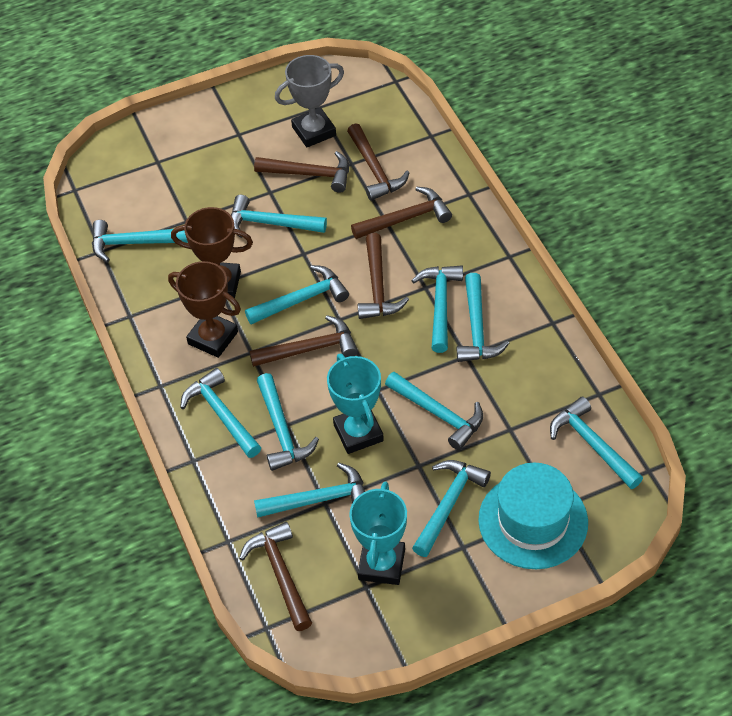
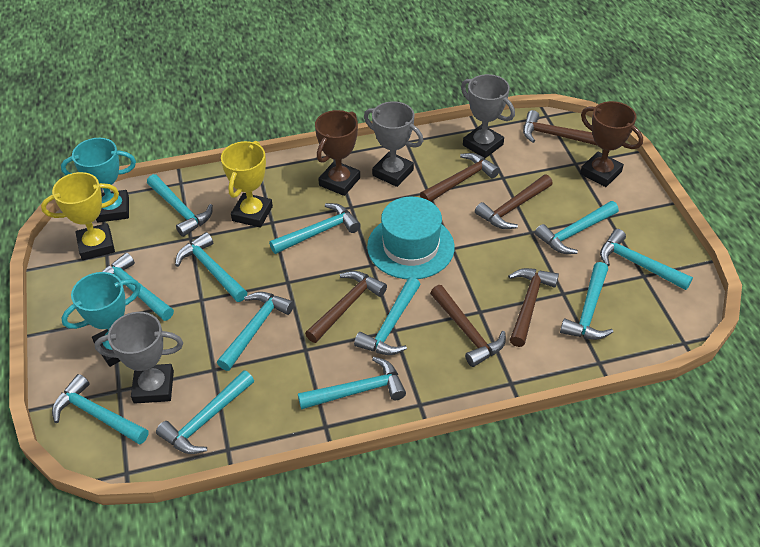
grey trophy: [275,55,344,147] = 1 -> [95,312,183,404] [364,101,423,187] [461,74,515,158] = 3
turquoise hammer: [92,220,188,262] [180,368,261,458] [231,195,327,238] [245,265,349,324] [254,463,365,518] [257,373,319,471] [385,372,483,450] [411,265,463,353] [412,460,491,557] [457,273,509,362] [550,396,643,489] = 11 -> [52,374,149,445] [102,253,174,321] [147,174,213,237] [156,370,254,454] [175,232,248,302] [217,292,294,371] [269,203,361,254] [298,357,406,410] [354,277,421,355] [535,201,619,254] [560,262,613,340] [600,229,693,290] = 12
yellow trophy: none = 0 -> [41,172,119,260] [221,141,273,228] = 2

